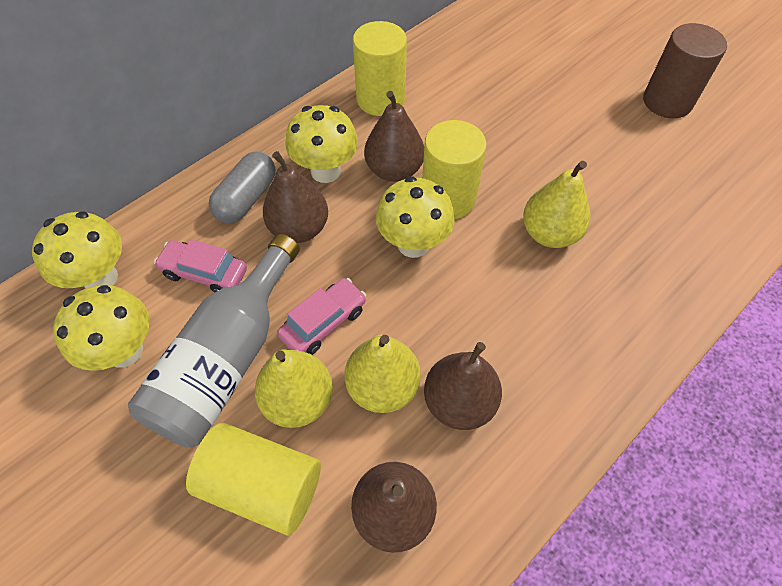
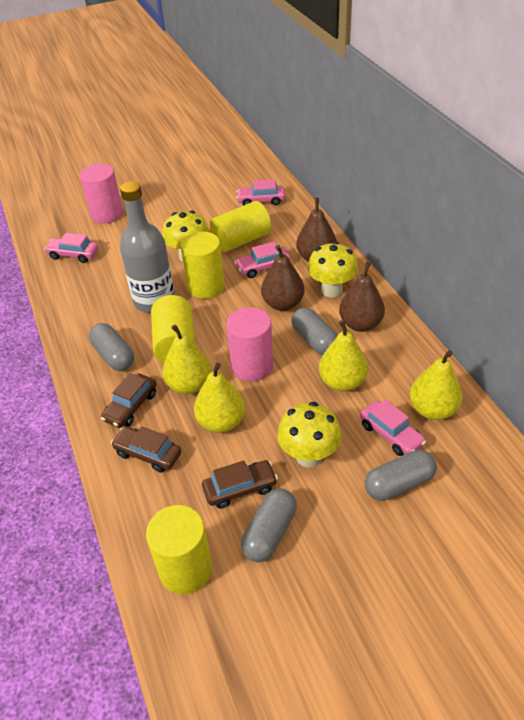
brown car: none = 0 -> [101,373,157,428] [111,426,181,473] [202,460,278,509] = 3
brown cylinder: [643,23,727,118] = 1 -> none = 0
brown pear: [263,151,328,243] [351,462,437,553] [364,91,424,182] [424,342,502,430] = 4 -> [261,245,304,311] [296,198,337,262] [339,262,385,332] = 3
grey capsule: [209,152,276,223] = 1 -> [89,323,134,371] [241,488,297,562] [291,308,338,355] [365,450,437,501] = 4
pink car: [154,240,247,293] [277,278,366,355] = 2 -> [44,233,99,263] [234,241,290,278] [236,179,285,205] [360,399,426,456] = 4
pink cylinder: none = 0 -> [80,164,123,223] [226,307,273,381] = 2
yellow cylinder: [186,423,321,535] [353,21,407,116] [422,120,486,219] = 3 -> [146,505,212,594] [151,295,196,363] [181,232,225,299] [210,201,271,252] = 4
yellow mushroom: [32,211,122,288] [53,285,150,371] [285,105,358,183] [376,176,455,258] = 4 -> [162,210,209,262] [277,402,341,468] [307,242,358,298] = 3
yellow pear: [255,349,333,428] [345,335,421,413] [523,161,590,248] = 3 -> [162,325,211,394] [194,363,245,433] [319,320,368,391] [410,350,463,420] = 4

